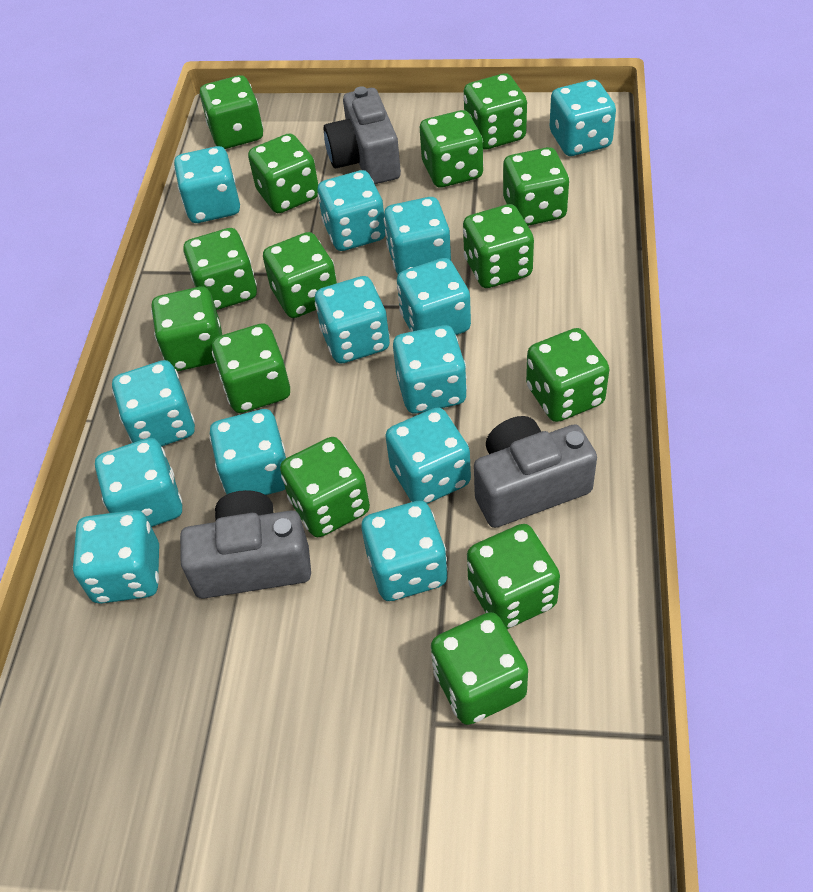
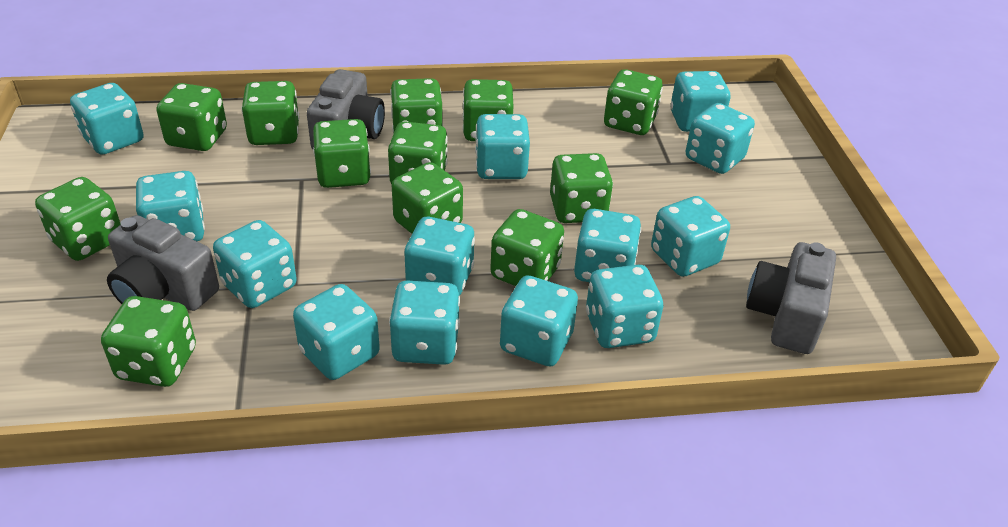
green dice: [151,287,222,371] [183,228,257,310] [200,75,263,149] [212,323,290,413] [248,133,318,213] [263,232,337,318] [280,437,370,537] [420,110,483,187] [431,612,528,725] [463,204,534,288] [464,73,527,150] [467,524,560,629] [503,147,569,226] [526,328,609,422] = 14 -> [35,177,121,261] [101,296,196,387] [156,83,227,151] [241,81,299,145] [313,119,371,188] [388,121,448,184] [390,78,443,133] [392,162,463,234] [462,79,513,141] [490,209,564,286] [550,153,613,223] [604,69,663,135] = 12

